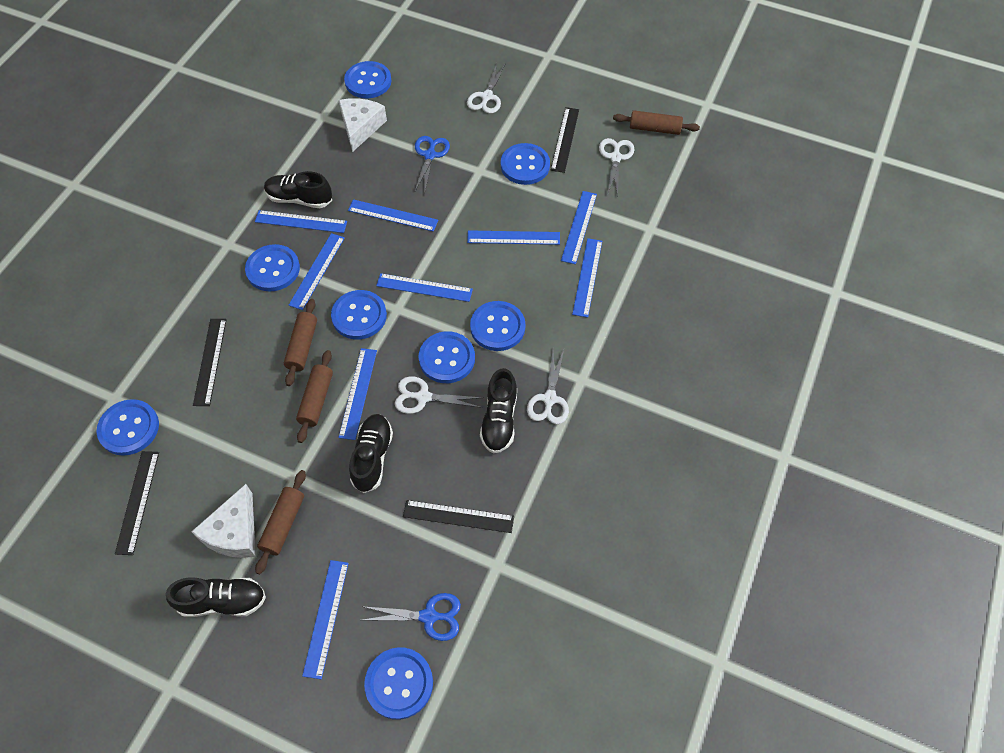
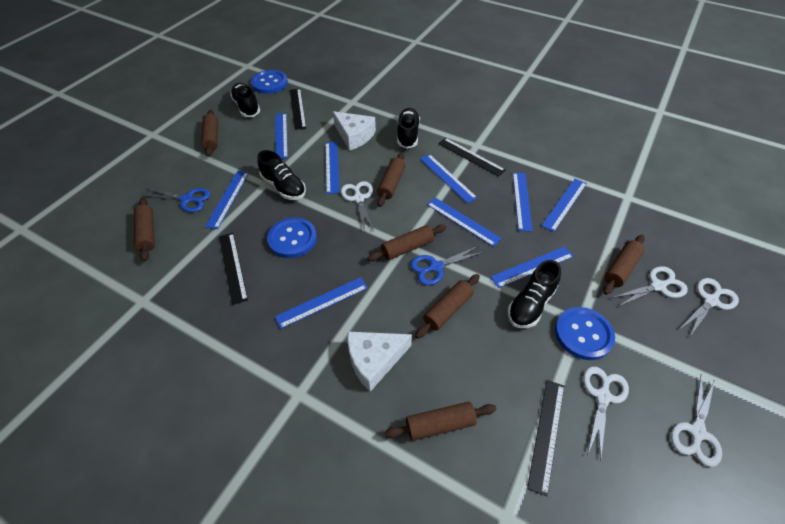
blue button: [96,399,159,456] [245,244,300,291] [331,290,387,340] [344,61,391,99] [364,647,433,720] [418,331,475,383] [470,301,525,351] [501,143,550,185] = 8 -> [251,70,288,94] [267,217,317,258] [555,307,615,360] = 3
brown rolling pin: [255,470,306,574] [284,299,317,386] [296,350,333,443] [613,110,700,135] = 4 -> [134,197,155,261] [201,110,218,157] [367,224,446,261] [377,152,405,207] [384,402,496,441] [415,274,480,339] [603,235,645,295] = 7
white scissors: [395,376,483,414] [467,63,506,114] [527,350,569,424] [599,138,634,197] = 4 -> [341,181,374,233] [584,367,629,459] [611,266,688,307] [671,374,722,467] [680,278,739,337] = 5

